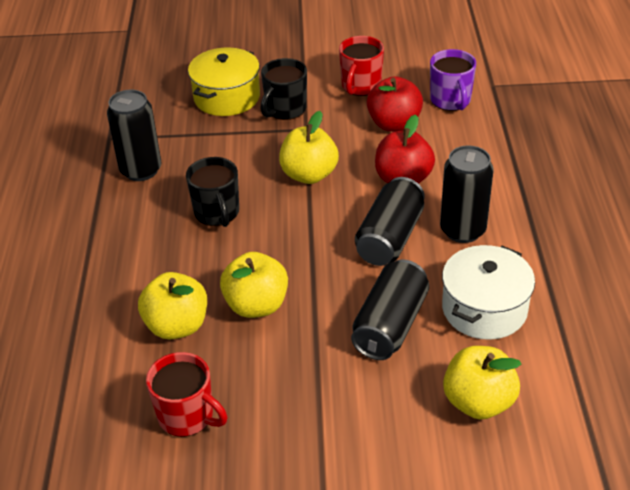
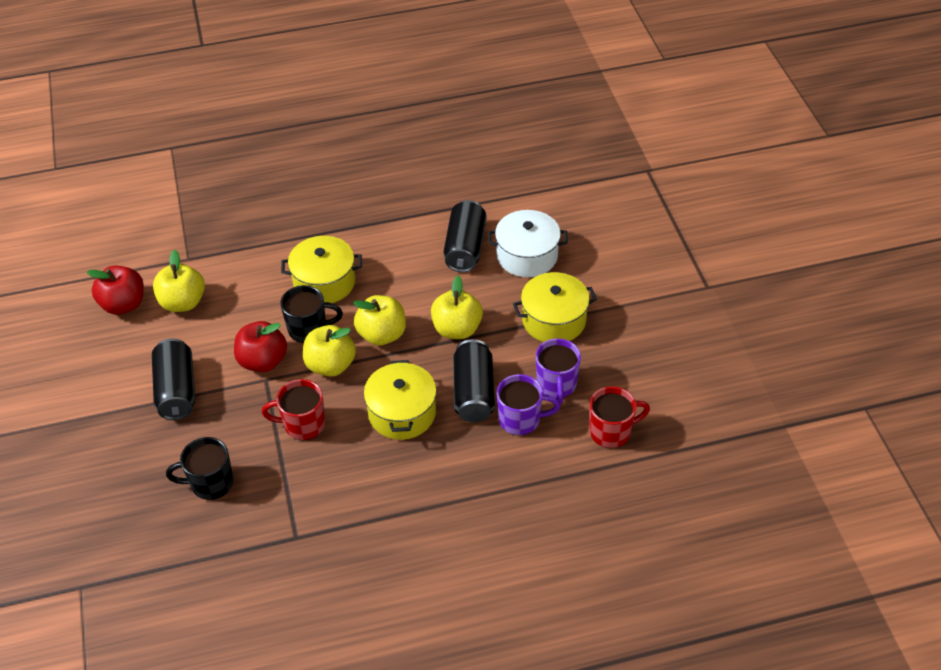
black can: [107,90,162,181] [351,260,429,360] [355,177,425,266] [440,145,494,243] = 4 -> [152,338,195,420] [443,200,486,272] [453,339,495,422] = 3
purple mug: [430,49,476,111] = 1 -> [497,374,560,436] [536,338,581,404] = 2
yellow pot: [188,47,260,116] = 1 -> [281,236,362,303] [364,360,437,440] [513,272,597,342] = 3

